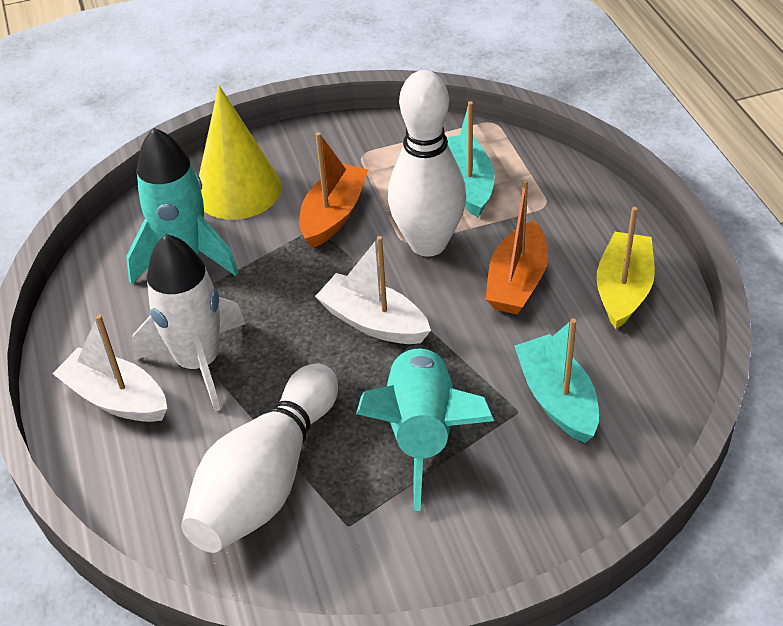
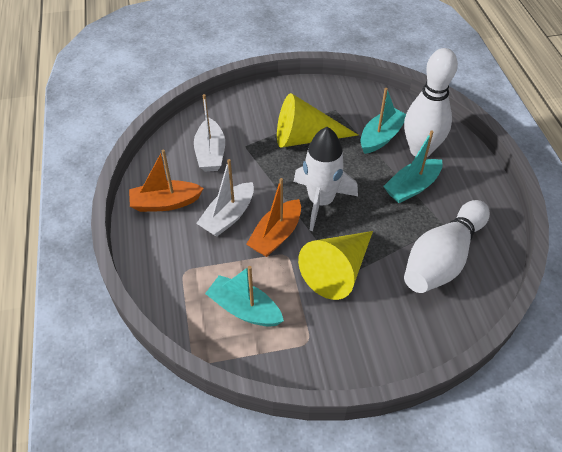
turquoise boat: [447,101,495,217] [514,318,599,443] = 2 -> [205,266,284,327] [360,88,406,154] [383,131,443,203] = 3
turquoise rocket: [126,128,239,284] [356,344,494,511] = 2 -> none = 0
yellow boat: [596,207,655,329] = 1 -> none = 0
yellow cone: [199,85,282,220] = 1 -> [277,93,358,148] [298,231,373,300] = 2

